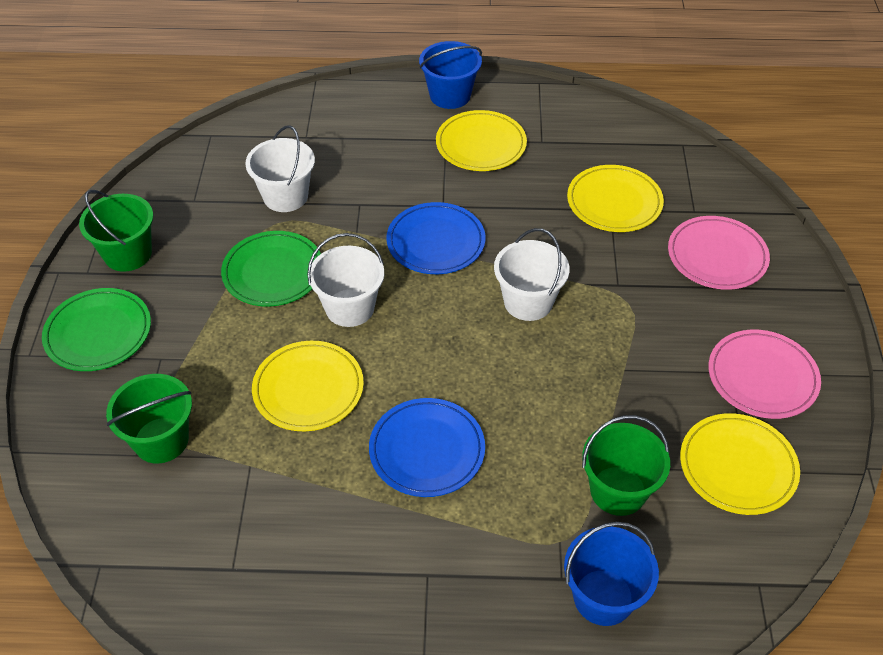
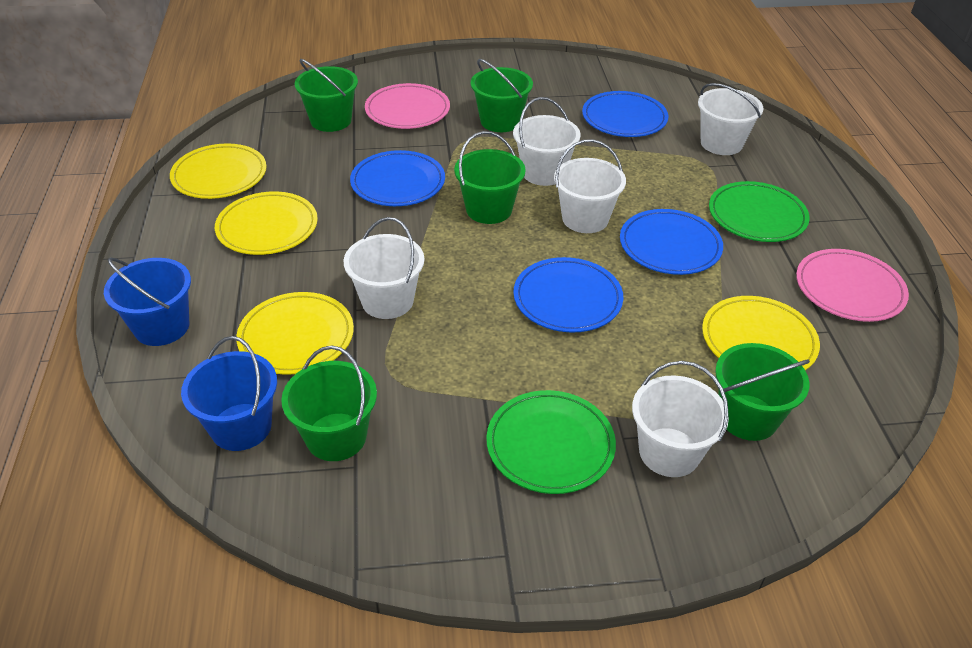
blue plate: [369,398,485,497] [386,202,486,274] = 2 -> [350,150,445,206] [513,257,623,333] [582,91,668,137] [620,209,723,275] = 4
green bucket: [79,190,153,272] [106,374,192,463] [582,415,670,516] = 3 -> [281,346,377,461] [295,59,358,132] [454,131,526,224] [471,59,533,132] [715,343,810,441] = 5
white bucket: [245,126,315,212] [307,233,384,327] [494,228,570,321] = 3 -> [343,217,424,319] [513,97,580,186] [554,139,626,233] [632,361,729,477] [698,83,764,155] = 5

